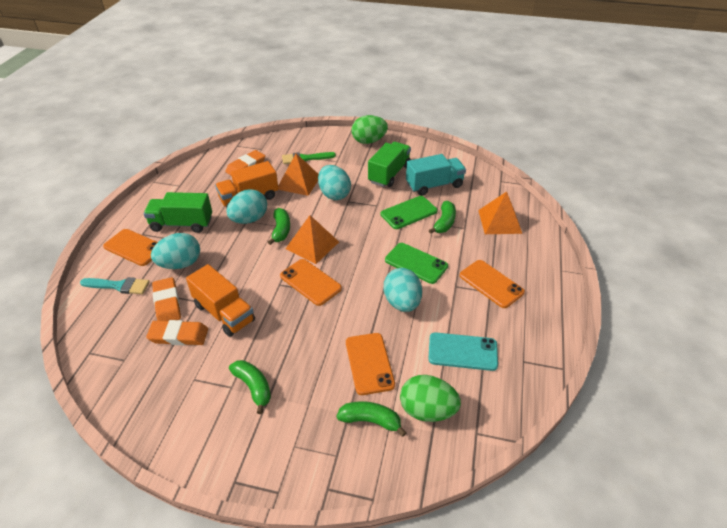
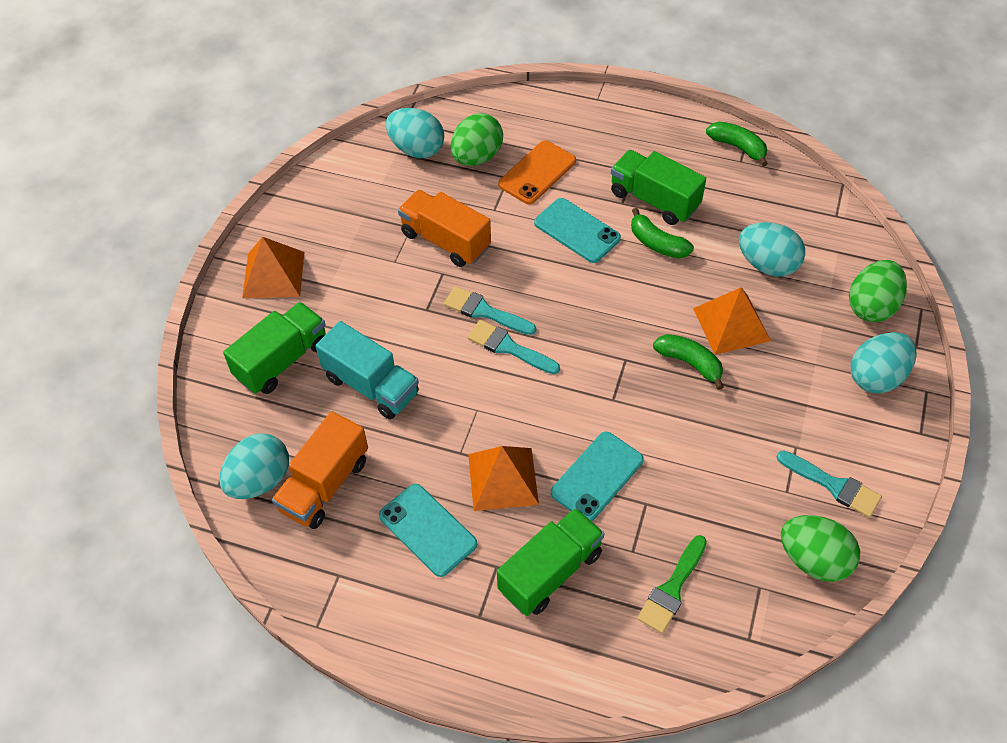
green banana: [229,360,271,414] [268,208,290,245] [337,402,406,437] [429,201,456,234] = 4 -> [631,208,694,258] [653,334,724,390] [706,122,768,166] = 3
green egg: [351,115,388,144] [400,375,461,422] = 2 -> [451,113,503,166] [781,515,860,582] [849,260,907,322] = 3
green phone: [380,196,437,229] [385,243,448,284] = 2 -> none = 0
green truck: [144,192,212,233] [368,142,411,187] = 2 -> [223,302,326,394] [497,508,604,616] [611,150,706,225] = 3
orange eraser: [146,320,208,345] [152,277,181,321] [226,150,265,176] = 3 -> none = 0
orange phone: [103,229,158,266] [280,259,342,306] [346,333,395,395] [460,260,525,308] = 4 -> [498,141,576,204] = 1
turquoise brush: [80,277,150,294] = 1 -> [444,286,536,335] [467,320,560,374] [777,450,882,518] = 3
turquoise phone: [428,332,498,371] = 1 -> [379,484,477,577] [534,198,621,263] [551,432,644,521] = 3

